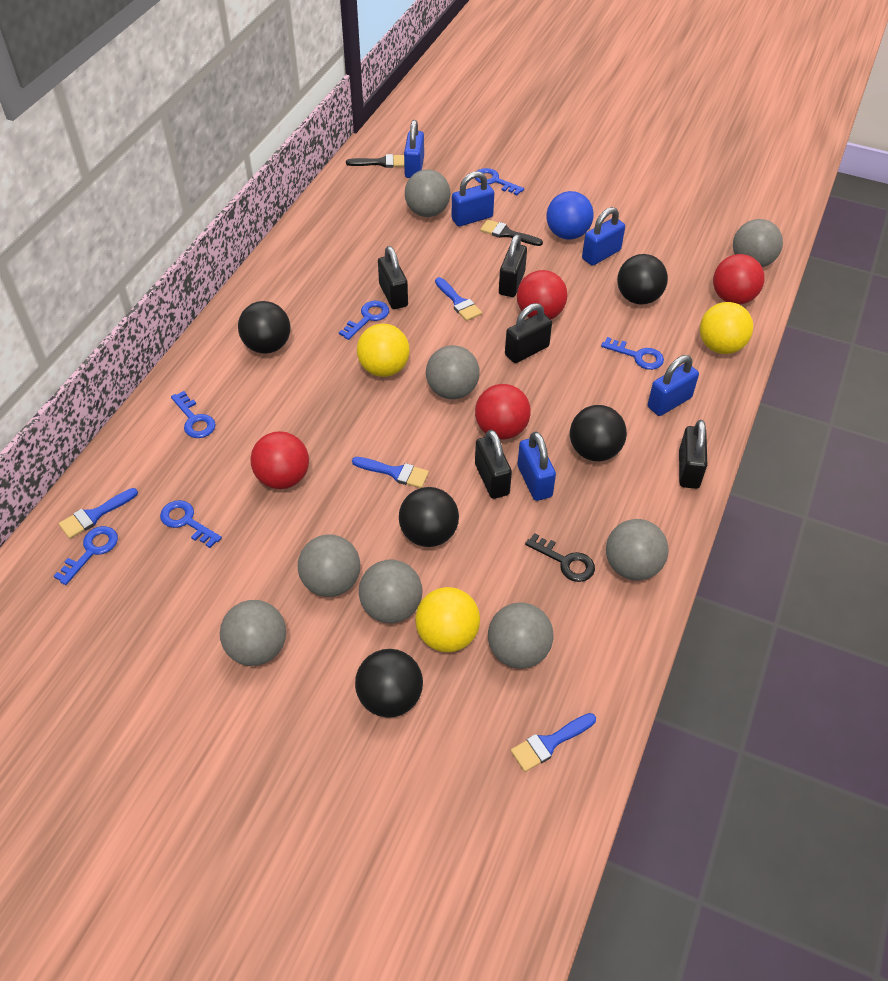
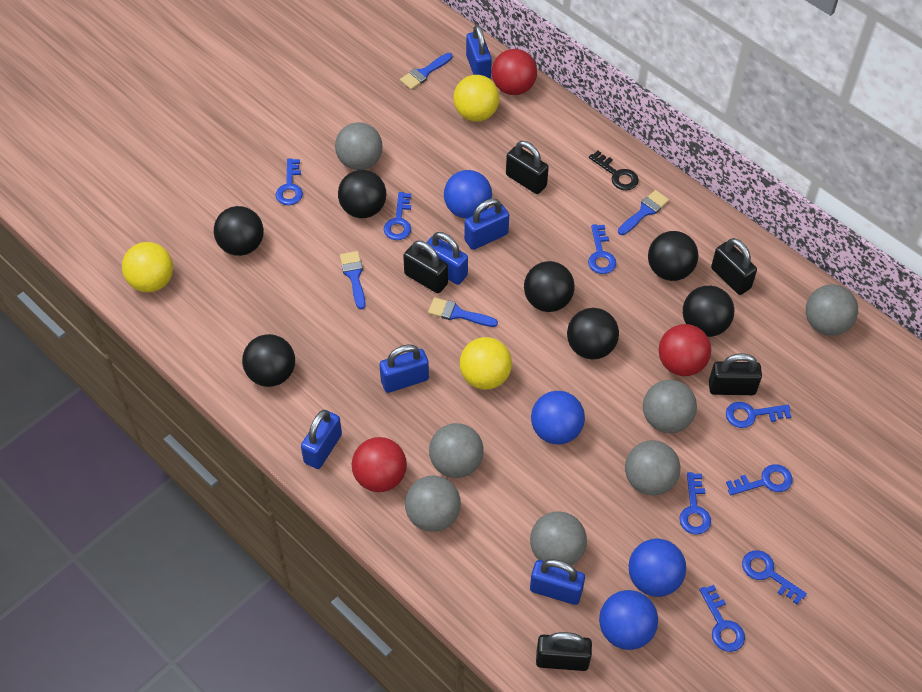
black ball: [238,301,290,354] [355,649,423,718] [399,487,459,547] [570,405,627,461] [617,254,668,305] = 5 -> [214,206,264,256] [242,334,295,387] [338,170,386,218] [524,261,575,312] [567,308,619,360] [648,231,698,281] [683,286,734,337] = 7
black brush: [346,154,404,168] [480,219,543,246] = 2 -> none = 0
blue ball: [546,191,594,240] = 1 -> [444,170,492,219] [531,391,585,444] [599,590,658,650] [629,539,686,597] = 4
blue key: [54,526,118,585] [160,500,222,548] [171,391,216,438] [339,301,389,340] [475,168,524,195] [601,337,664,370] = 6 -> [276,158,303,205] [384,192,411,240] [588,224,616,274] [680,472,711,535] [699,585,745,652] [726,402,792,428] [726,464,793,495] [742,550,807,605] = 8
blue padlock: [404,120,424,178] [451,171,494,226] [517,432,556,501] [582,207,625,266] [648,355,699,416] = 5 -> [301,410,342,469] [379,344,429,393] [424,232,468,285] [464,199,509,250] [466,25,492,79] [530,559,585,605] = 6
grey ball: [220,600,286,666] [298,535,360,597] [359,560,422,623] [405,169,450,217] [426,345,480,399] [488,603,553,669] [606,519,668,580] [733,219,783,267] = 8 -> [335,122,383,170] [405,476,461,532] [429,423,483,478] [530,511,587,566] [625,440,681,496] [643,380,697,433] [806,284,858,336] = 7
red ball: [250,431,309,489] [475,384,531,439] [517,270,567,319] [713,254,765,305] = 4 -> [352,437,407,492] [492,49,537,95] [658,324,711,376] = 3

